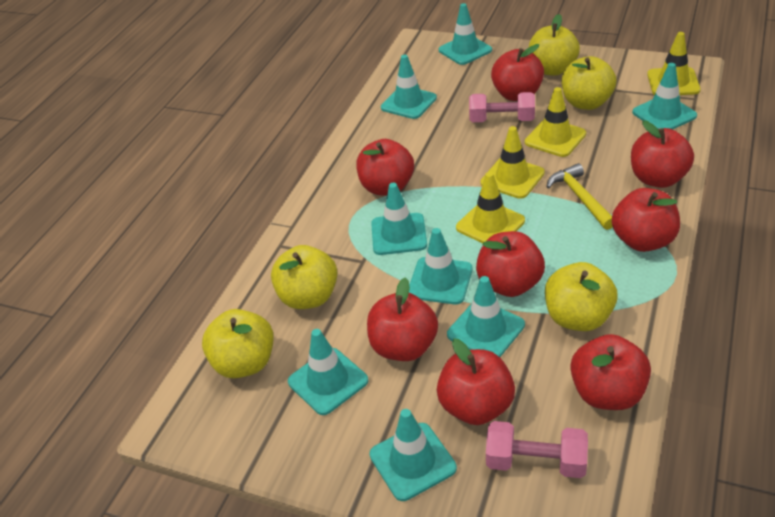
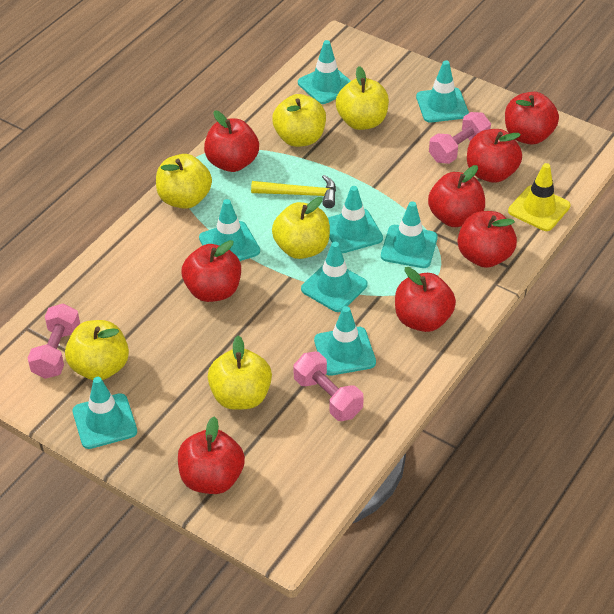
pink dumbbell: [469,92,535,122] [486,421,588,478] = 2 -> [28,303,80,379] [294,352,364,421] [429,112,491,164] = 3
yellow apple: [202,309,274,378] [271,245,338,309] [529,14,580,76] [545,262,617,331] [562,56,616,110] = 5 -> [65,320,129,380] [156,154,212,209] [208,336,272,410] [272,94,326,147] [272,197,330,259] [336,66,389,130] = 6
yellow traffic cone: [456,172,525,243] [481,126,545,199] [525,87,586,157] [647,32,701,95] = 4 -> [508,163,571,231] = 1

